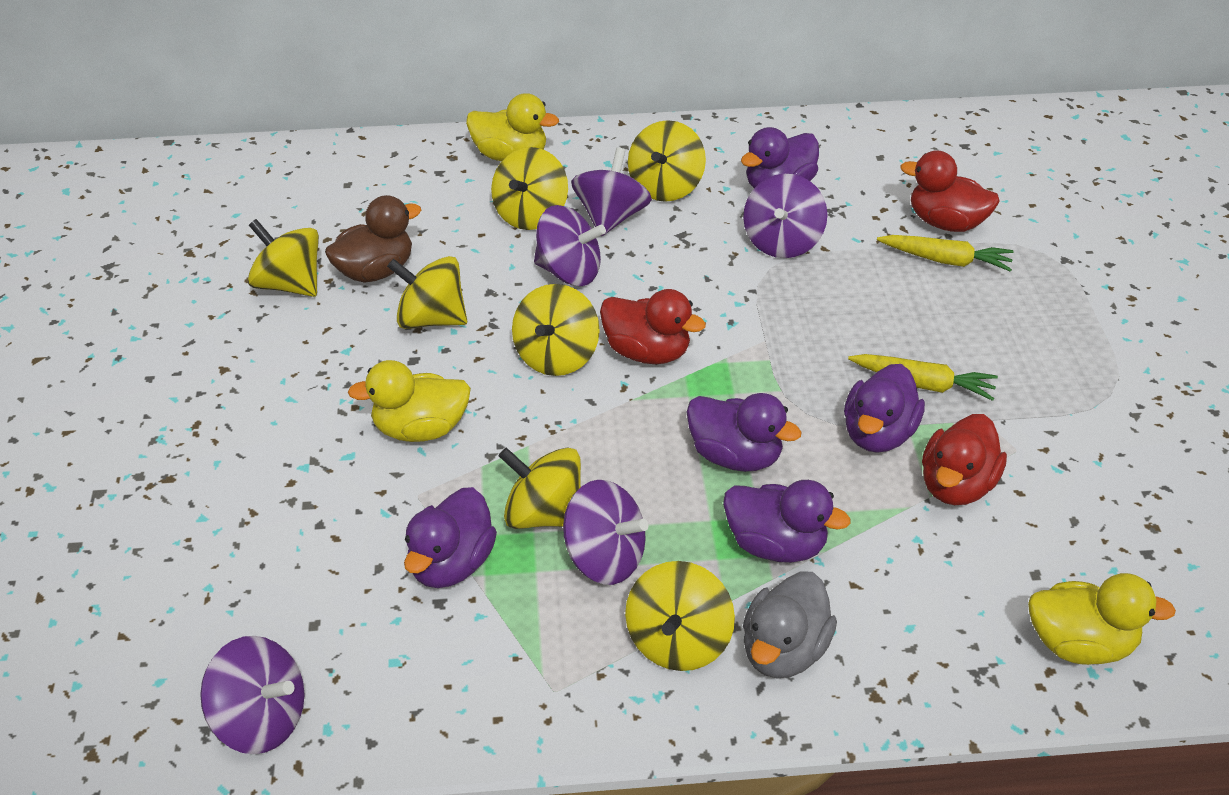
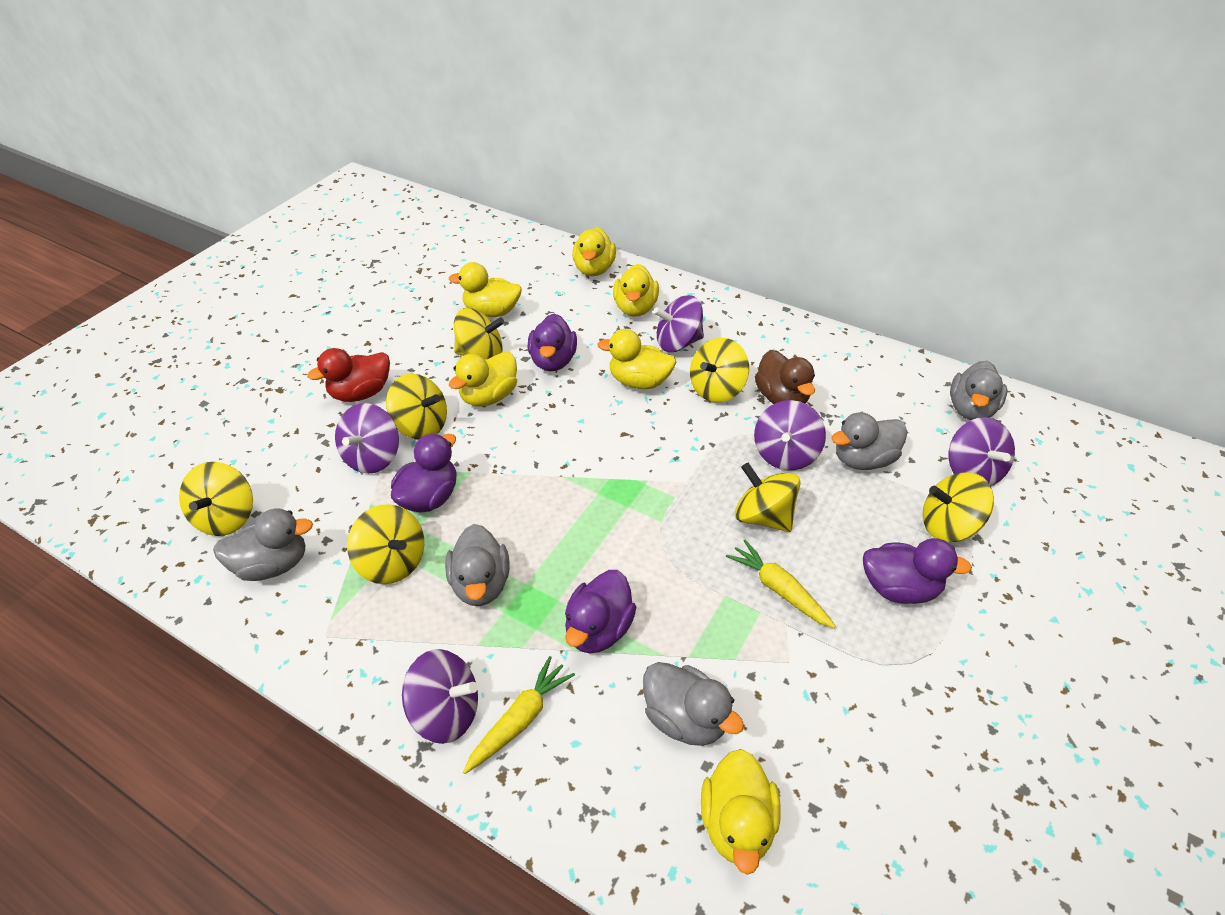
grey duck: [743,571,837,678] = 1 -> [213,508,313,581] [445,524,509,606] [643,662,744,746] [831,412,907,470] [950,361,1007,420] = 5
purple duck: [404,487,497,588] [687,393,801,472] [723,480,851,563] [741,127,819,188] [844,364,925,453] = 5 -> [391,434,457,513] [528,313,577,371] [565,570,636,653] [863,538,972,604] = 4
red duck: [600,289,706,364] [900,150,1000,232] [922,414,1007,505] = 3 -> [307,348,390,402] = 1
yellow duck: [348,360,471,442] [466,93,559,161] [1028,573,1176,665] = 3 -> [449,262,522,317] [449,352,517,407] [572,227,616,276] [597,329,676,389] [613,264,659,317] [701,749,781,875] = 6

